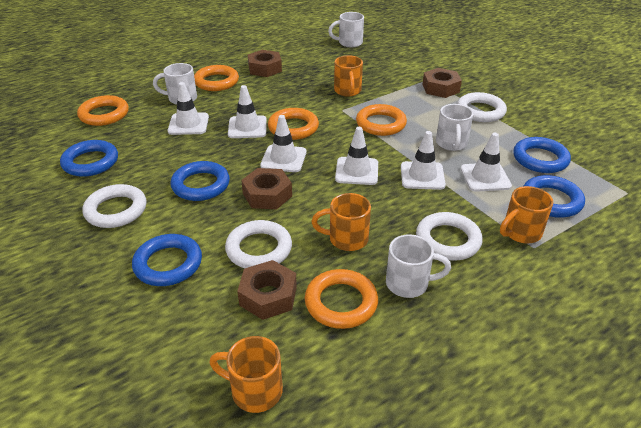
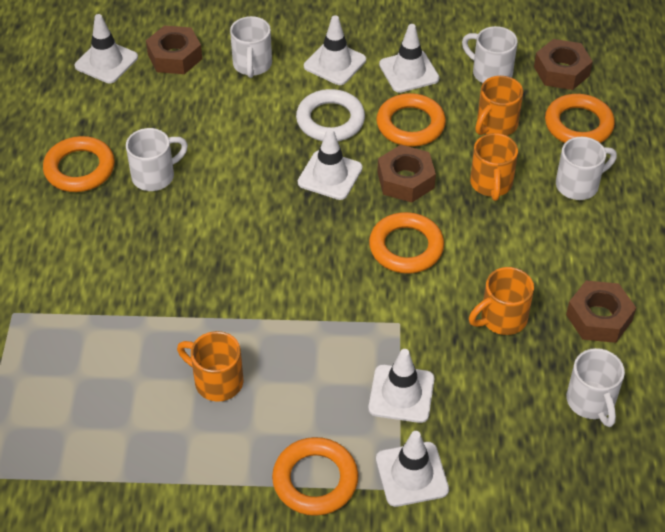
blue ring: [60,140,118,177] [132,234,202,286] [170,161,230,201] [513,137,571,173] [524,175,585,218] = 5 -> none = 0
white mug: [153,63,197,105] [328,12,364,47] [386,234,451,298] [436,104,473,151] = 4 -> [126,128,188,191] [230,16,272,78] [462,26,518,83] [556,137,617,200] [566,348,625,427] = 5
white ring: [83,184,147,228] [225,220,292,268] [416,212,483,260] [457,92,507,122] = 4 -> [296,89,365,141] = 1

